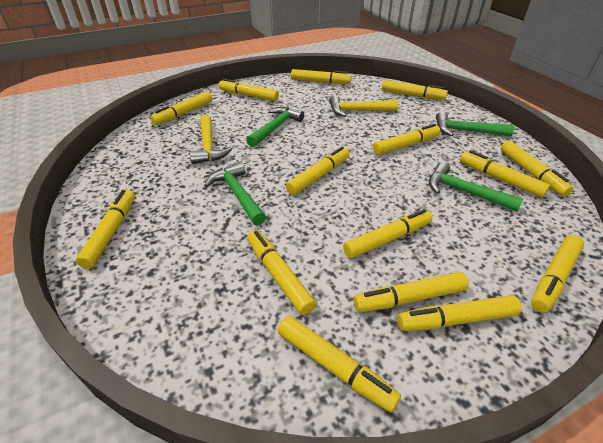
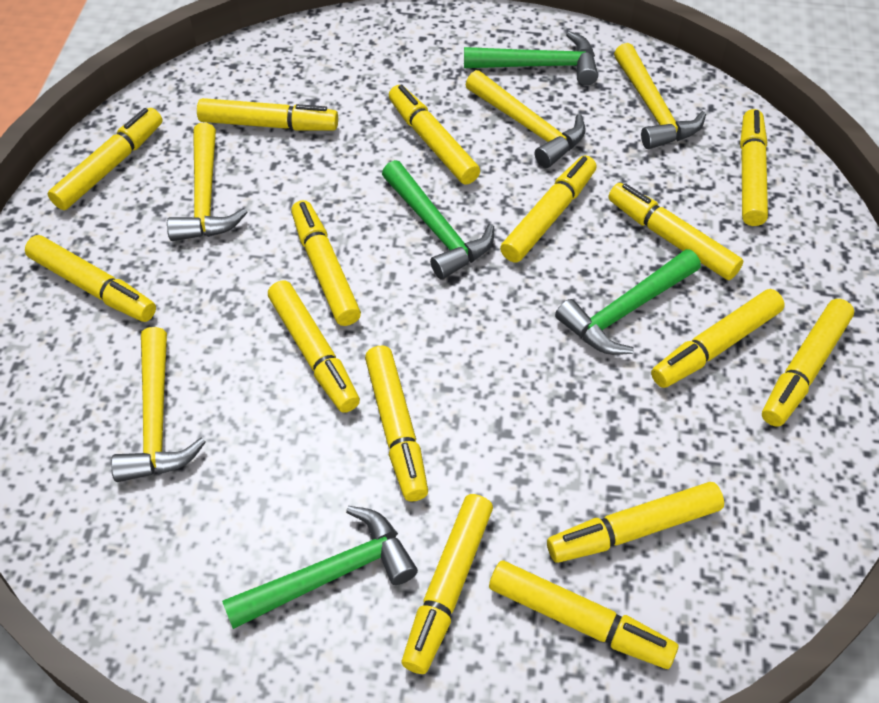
yellow hammer: [190,115,232,164] [329,95,398,117] = 2 -> [111,327,206,482] [167,123,248,241] [466,70,586,168] [614,43,706,149] = 4

